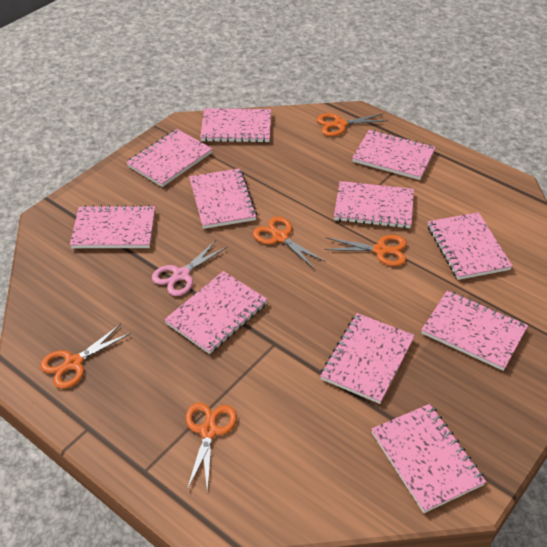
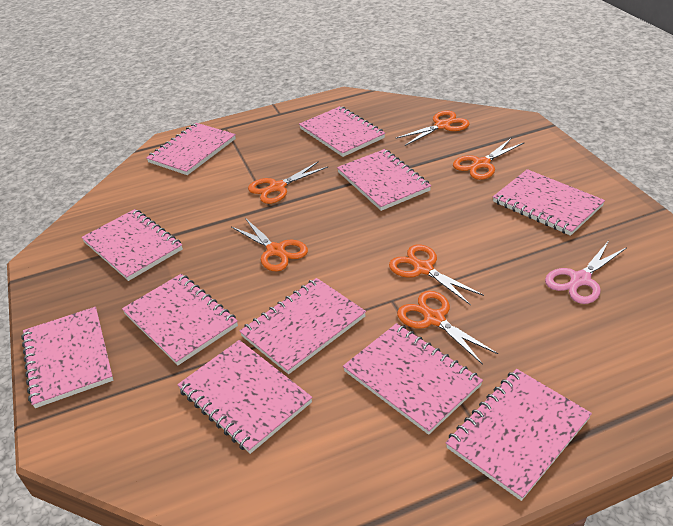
orange scissors: [40,324,131,389] [186,403,237,493] [253,217,326,269] [317,113,388,136] [324,235,407,266] = 5 -> [232,218,308,271] [248,161,328,204] [389,244,484,305] [396,111,470,146] [397,291,498,365] [453,138,525,180] = 6

